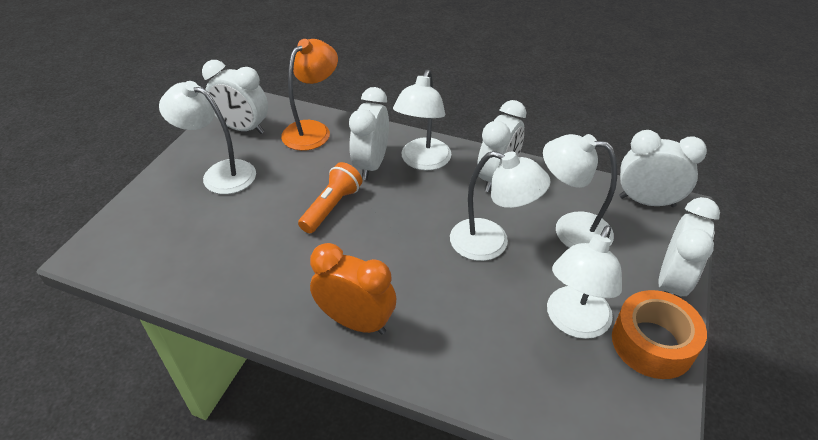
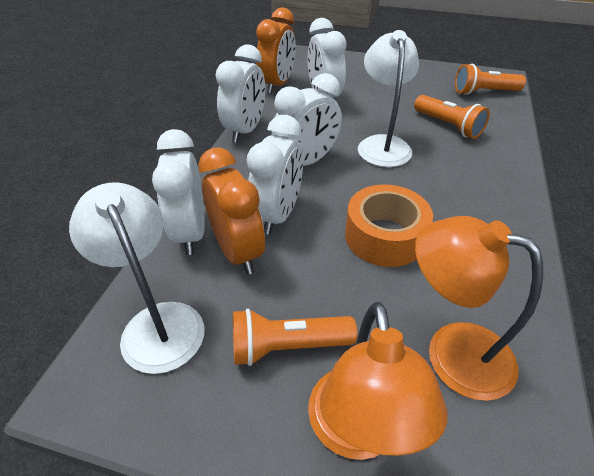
orange clock: [310,243,396,334] = 1 -> [198,147,265,275] [256,7,296,94] = 2
orange flashlight: [298,162,362,233] = 1 -> [233,309,357,366] [414,95,490,139] [455,64,526,95] = 3
orange lamp: [281,39,338,151] = 1 -> [308,302,447,460] [415,216,543,401] = 2
white lamp: [159,81,256,194] [393,70,451,170] [450,151,551,261] [543,134,617,248] [547,225,622,339] = 5 -> [69,182,204,374] [358,30,419,167] = 2

